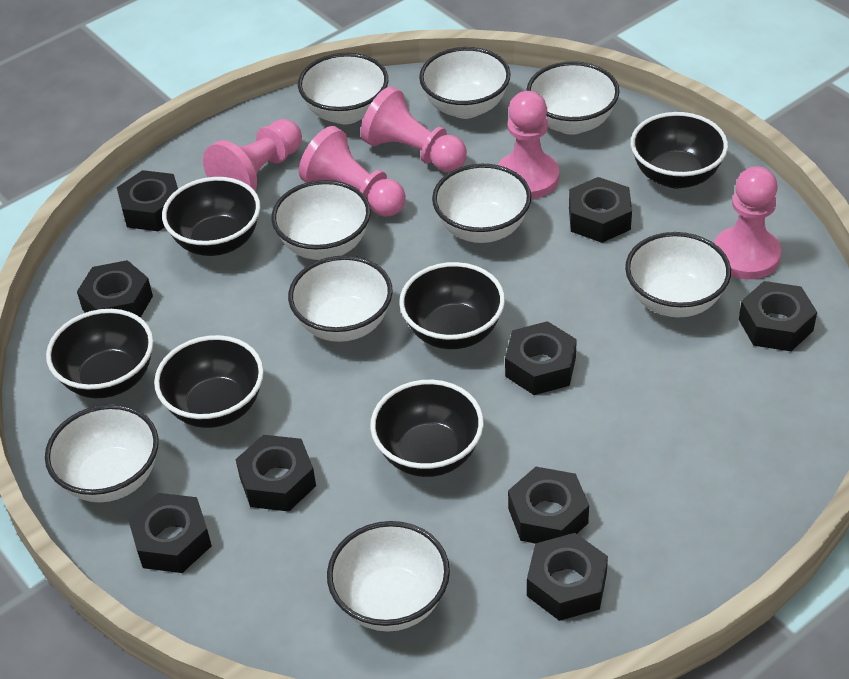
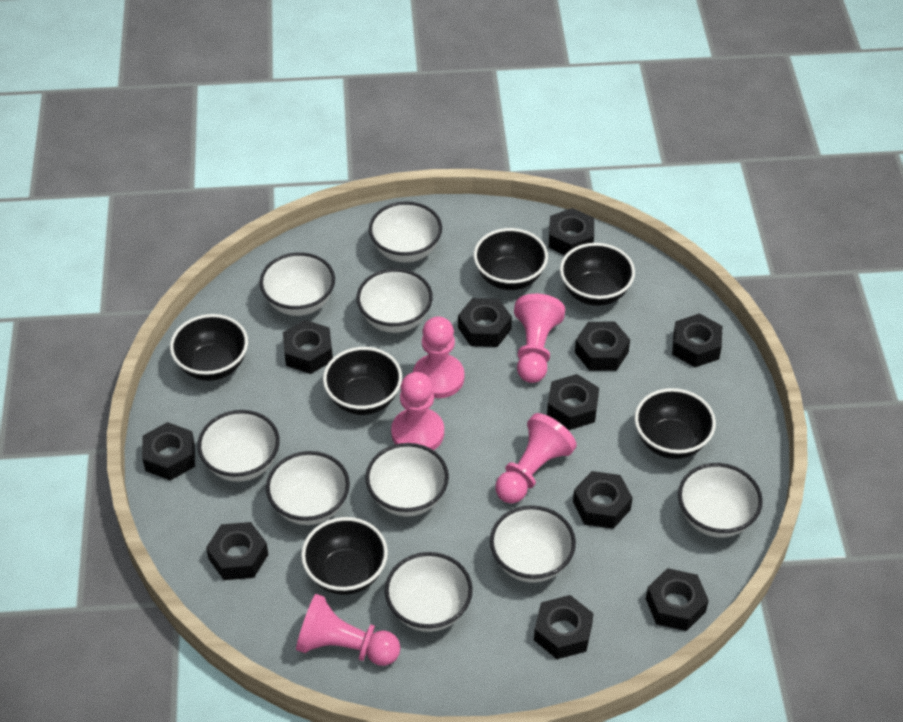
black nut: [77,260,153,318] [117,170,178,231] [128,493,212,573] [235,435,316,511] [505,321,577,395] [508,467,589,543] [527,533,608,621] [569,177,632,243] [739,281,817,351] = 9 -> [142,422,195,481] [206,522,268,580] [283,320,333,374] [458,298,512,347] [534,595,594,659] [547,374,599,430] [549,208,594,255] [573,471,633,529] [575,322,630,371] [646,568,709,631] [672,313,722,367] = 11

